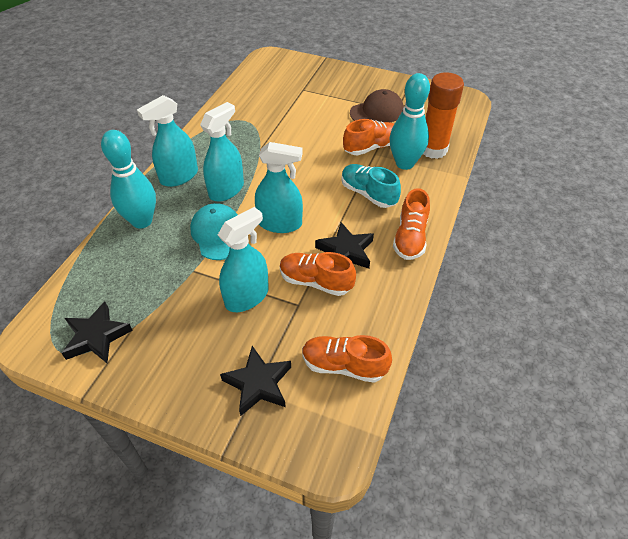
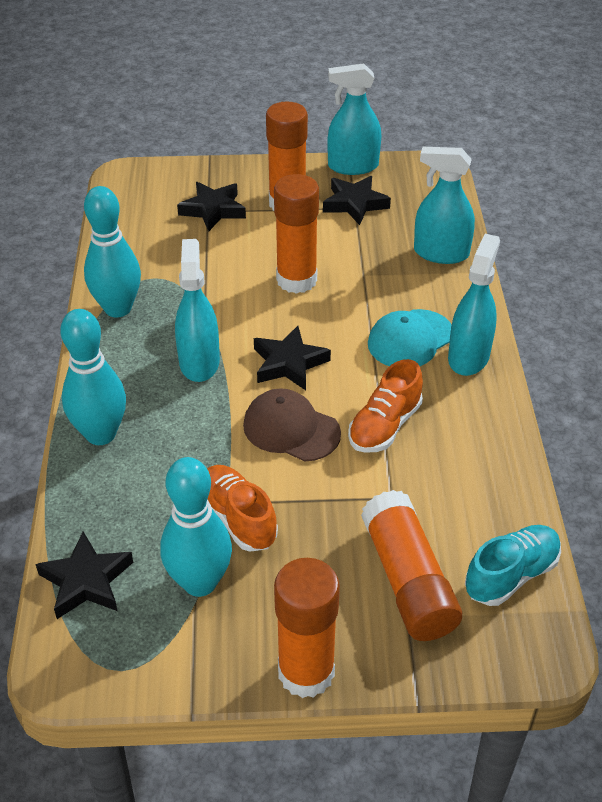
black star: [61,302,133,363] [220,346,291,416] [315,222,374,269] = 3 -> [36,531,133,619] [177,182,246,231] [254,326,331,390] [323,176,391,225] = 4
orange glue stick: [423,72,464,159] = 1 -> [266,101,308,211] [274,174,319,294] [274,558,340,698] [361,490,462,641] = 4
orange shoe: [280,252,356,296] [302,335,392,383] [343,119,394,155] [393,188,430,260] = 4 -> [207,465,278,552] [348,359,423,453] = 2
turquoise bowling pin: [101,130,156,229] [390,73,430,170] = 2 -> [60,309,126,445] [84,186,141,318] [160,457,232,597] = 3

